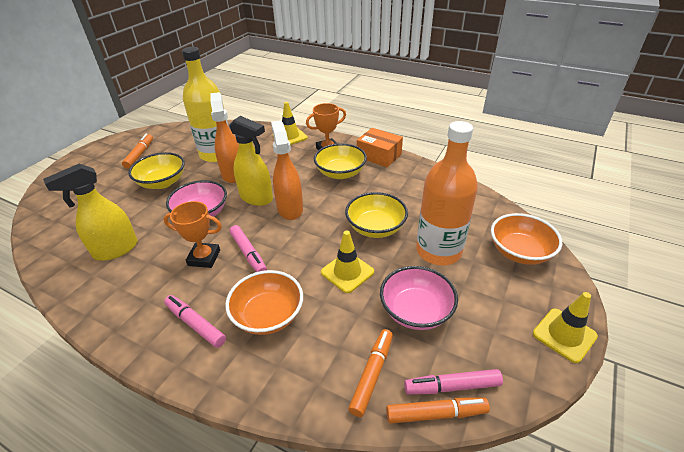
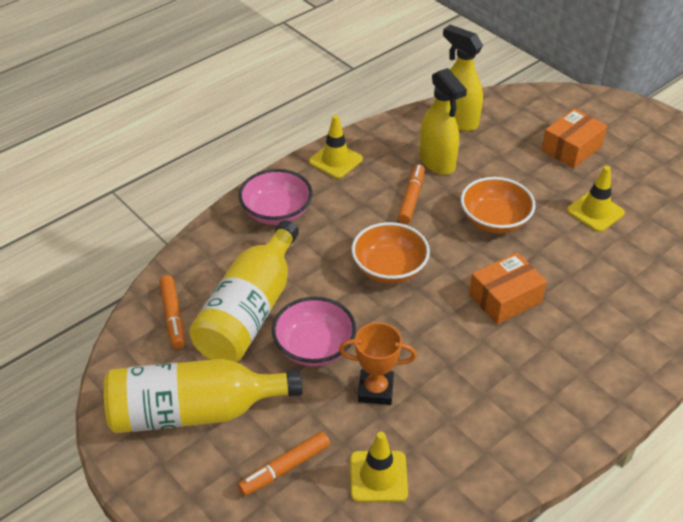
orange bottle: [416,121,478,265] = 1 -> none = 0
orange box: [357,128,403,167] = 1 -> [469,252,547,324] [541,108,607,169] = 2
orange spray bottle: [210,92,239,183] [271,120,303,220] = 2 -> none = 0
orange trophy: [163,201,222,268] [306,103,346,150] = 2 -> [339,323,417,405] = 1
pink marker: [164,295,226,348] [229,225,267,272] [404,369,503,395] = 3 -> none = 0
yellow bottle: [182,47,228,162] = 1 -> [104,359,302,433] [189,220,299,362] = 2
yellow bowl: [128,152,185,189] [314,143,367,179] [345,192,408,238] = 3 -> none = 0

